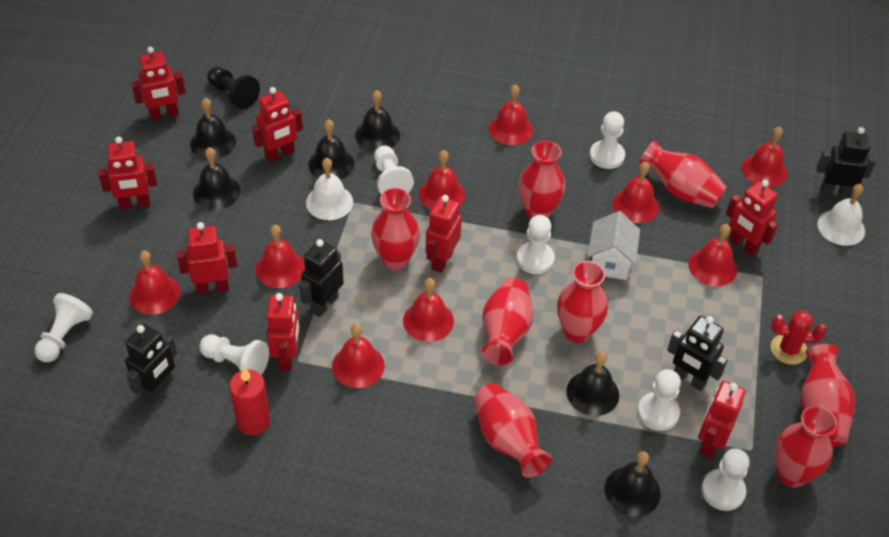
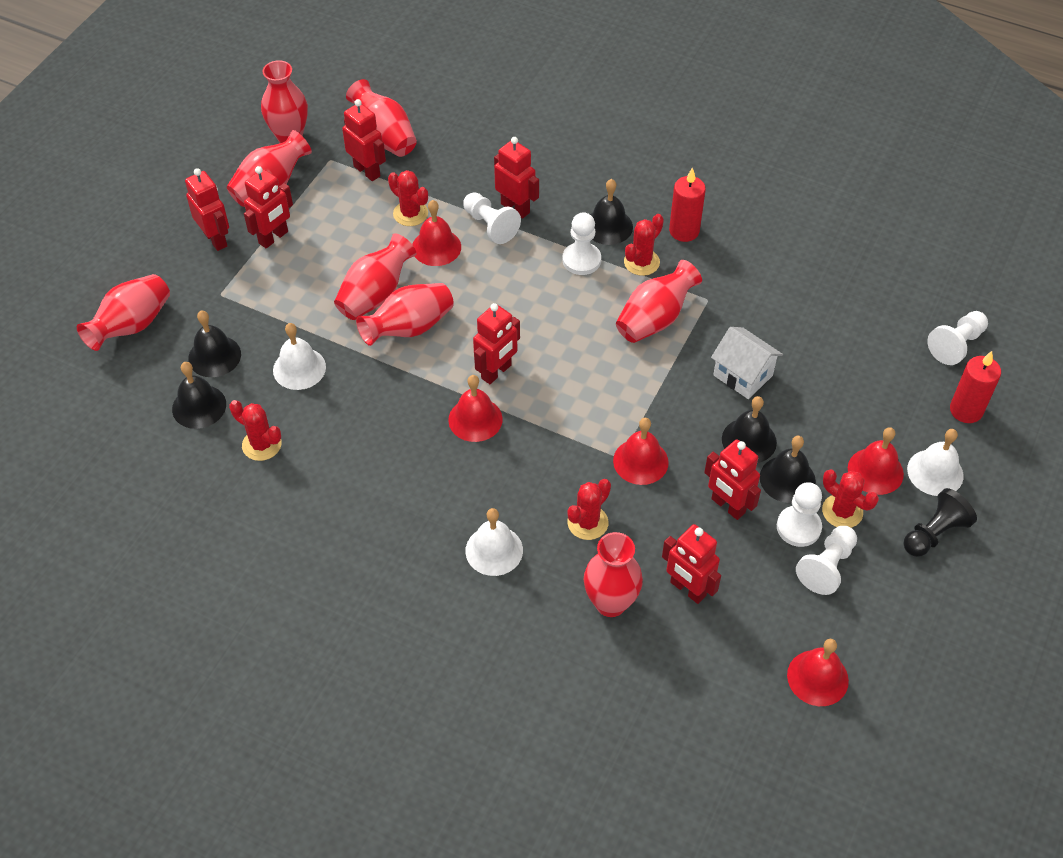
black bell: [190,98,236,159] [193,147,241,210] [308,119,354,180] [355,90,400,151] [566,351,619,416] [604,451,661,517] = 6 -> [172,362,226,429] [188,311,241,377] [590,179,633,245] [722,396,777,463] [760,436,816,503] = 5
black robot: [125,324,177,403] [299,239,344,317] [667,316,728,391] [817,127,876,198] = 4 -> none = 0
red bell: [129,251,181,315] [255,225,305,288] [332,323,385,388] [403,278,454,342] [419,150,465,210] [489,84,533,145] [612,162,659,223] [688,224,737,286] [742,126,787,187] = 9 -> [412,200,461,266] [448,375,503,442] [613,418,669,485] [787,639,849,706] [848,427,904,495] = 5
red cactus: [771,310,827,365] = 1 -> [229,400,282,461] [388,170,428,226] [567,479,611,540] [624,214,664,276] [822,469,879,528] = 5
red candle: [229,367,270,435] = 1 -> [669,167,706,242] [950,351,1001,423] = 2
red robot: [98,137,157,210] [131,47,186,121] [177,222,237,294] [252,87,303,163] [267,293,300,371] [426,195,462,273] [698,381,746,459] [726,180,778,256] = 8 -> [185,168,229,251] [244,166,293,248] [342,99,386,181] [473,303,520,384] [494,137,539,218] [662,524,721,604] [704,440,761,520] = 7
white bell: [306,158,353,220] [817,184,865,246] = 2 -> [273,323,326,390] [465,508,523,576] [907,429,964,496] = 3
white pawn: [34,293,93,362] [199,334,269,375] [374,146,414,194] [516,215,555,274] [590,111,625,169] [637,369,681,431] [701,449,750,511] = 7 -> [463,192,521,244] [562,212,601,275] [777,482,822,547] [796,526,857,595] [927,311,988,365] = 5

